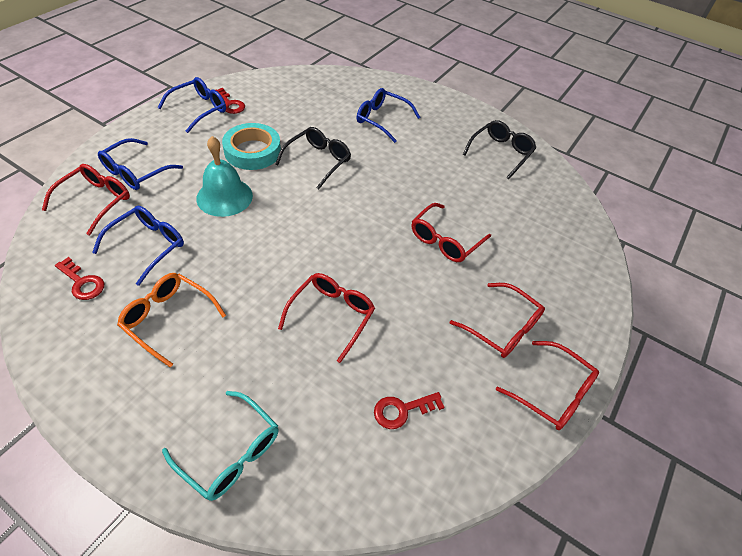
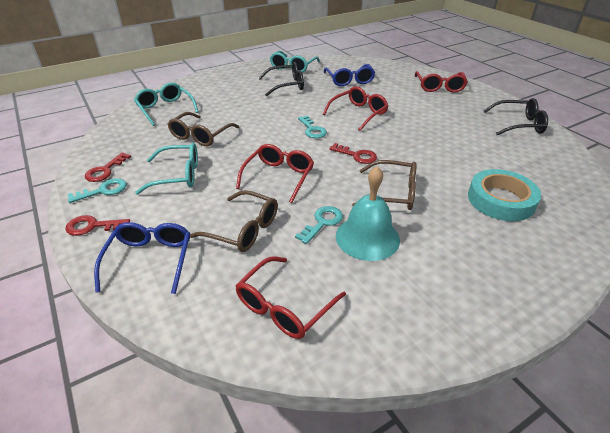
blue glasses: [92,206,184,286] [98,138,183,190] [158,77,226,133] [357,88,421,143] = 4 -> [94,222,190,294] [324,64,375,86] = 2
brown glasses: none = 0 -> [168,112,239,146] [190,190,278,252] [352,160,417,210] = 3
orange glasses: [117,273,226,367] = 1 -> none = 0
red glasses: [42,164,130,236] [278,273,375,363] [412,203,491,262] [450,283,545,358] [496,341,599,430] = 5 -> [235,257,346,339] [236,144,314,203] [323,86,388,131] [415,71,468,93] = 4
turquoise glasses: [162,391,279,501] = 1 -> [134,82,199,126] [135,143,198,195] [270,51,320,73] = 3
turquoise key: none = 0 -> [67,178,127,203] [295,206,343,244] [298,115,327,138] = 3

